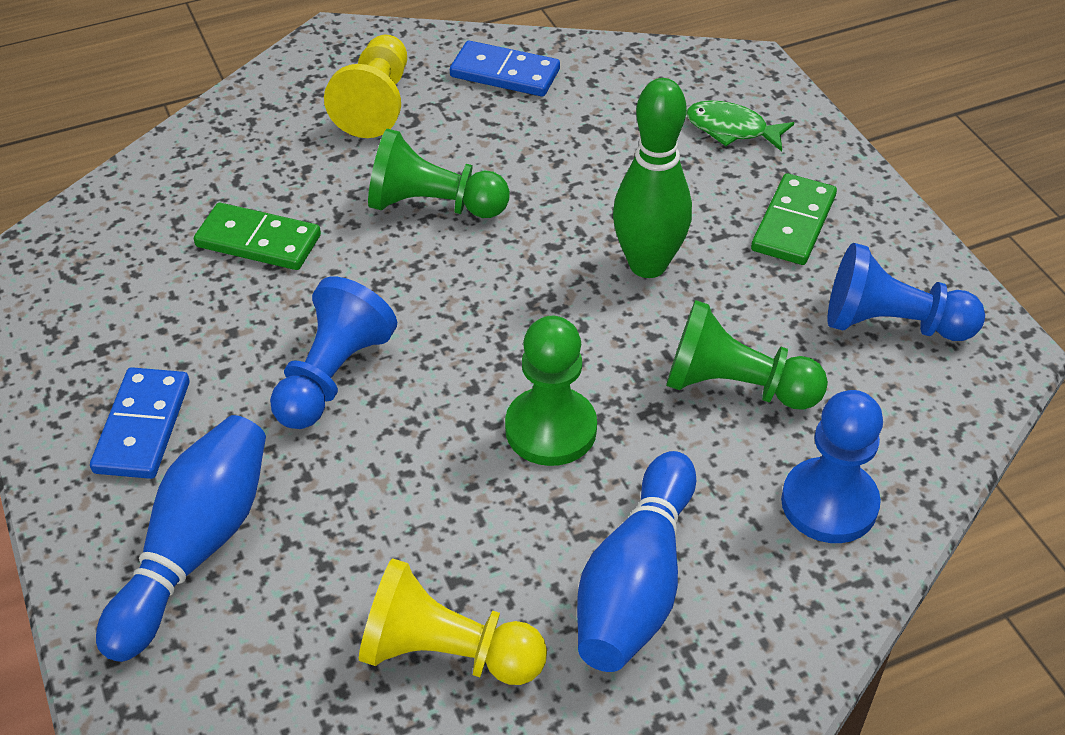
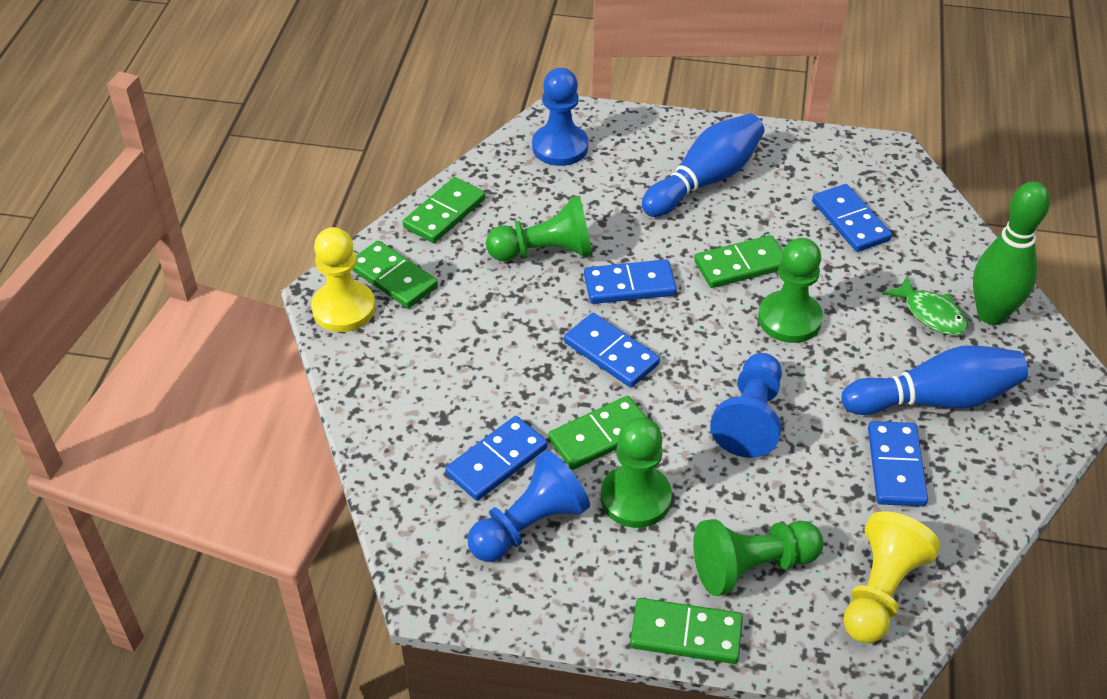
blue domino: [90,367,190,479] [450,41,560,97] = 2 -> [445,416,548,501] [564,313,660,387] [584,259,677,304] [812,184,892,252] [868,421,928,506] = 5
green domino: [194,203,321,270] [751,173,837,265] = 2 -> [352,240,438,308] [403,177,485,243] [548,396,647,470] [630,598,743,664] [694,235,783,288] = 5
green pawn: [368,129,510,218] [505,316,597,466] [666,300,828,410] = 3 -> [486,195,593,261] [601,417,672,528] [693,519,823,596] [758,238,823,343] = 4

